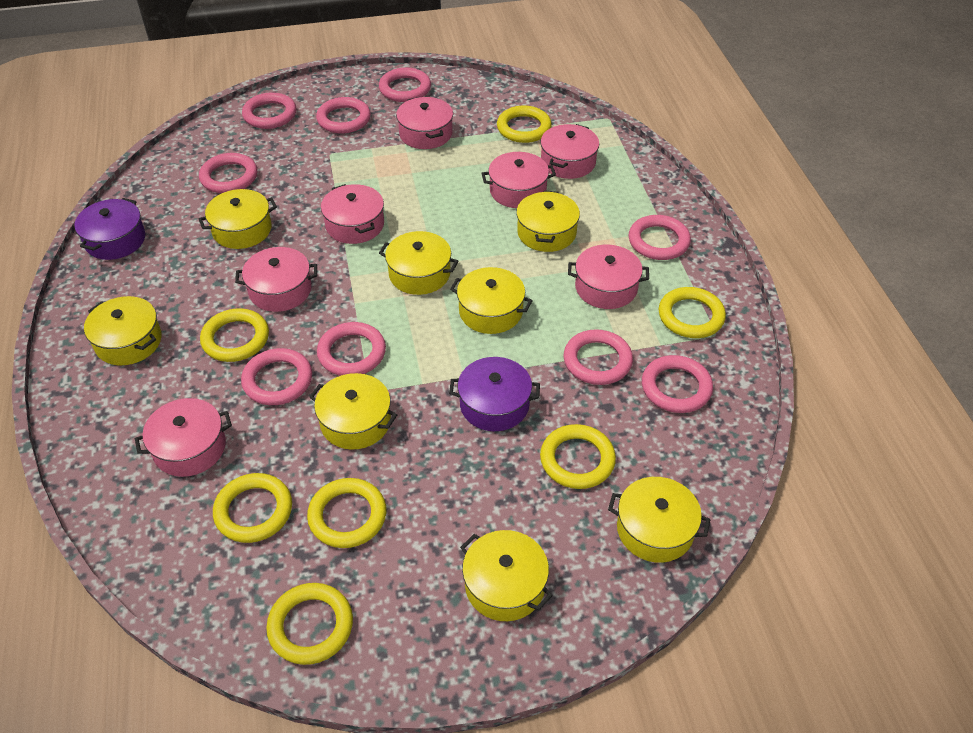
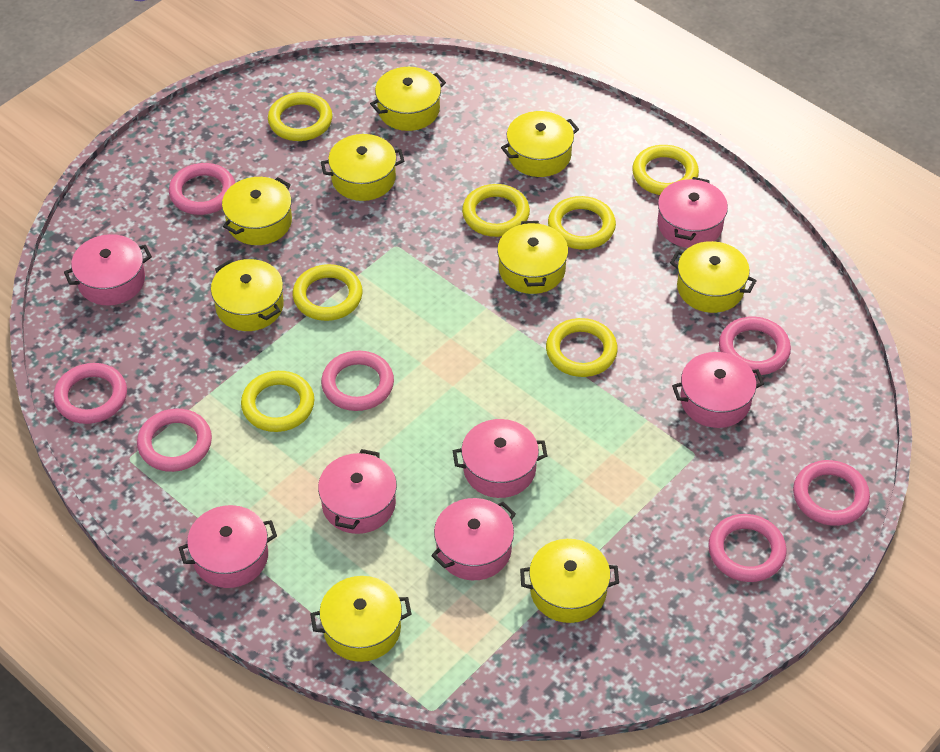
pink ring: [199,153,258,193] [241,348,312,405] [242,92,296,129] [316,97,371,134] [317,322,386,376] [379,67,431,102] [564,329,633,385] [629,215,691,260] [642,355,713,413] = 9 -> [53,363,127,424] [137,409,212,472] [169,163,235,215] [321,351,394,411] [708,514,787,582] [719,316,791,375] [793,460,870,526] = 7
purple pot: [74,198,145,260] [449,357,540,431] = 2 -> none = 0
yellow pot: [84,296,162,365] [199,189,277,249] [309,373,397,450] [379,231,458,295] [450,267,533,334] [460,530,553,621] [516,190,580,252] [608,477,711,563] = 8 -> [211,259,284,331] [222,177,292,245] [310,576,412,662] [321,134,404,201] [370,67,446,131] [497,221,568,294] [501,111,579,177] [520,539,619,623] [670,241,757,313] = 9

